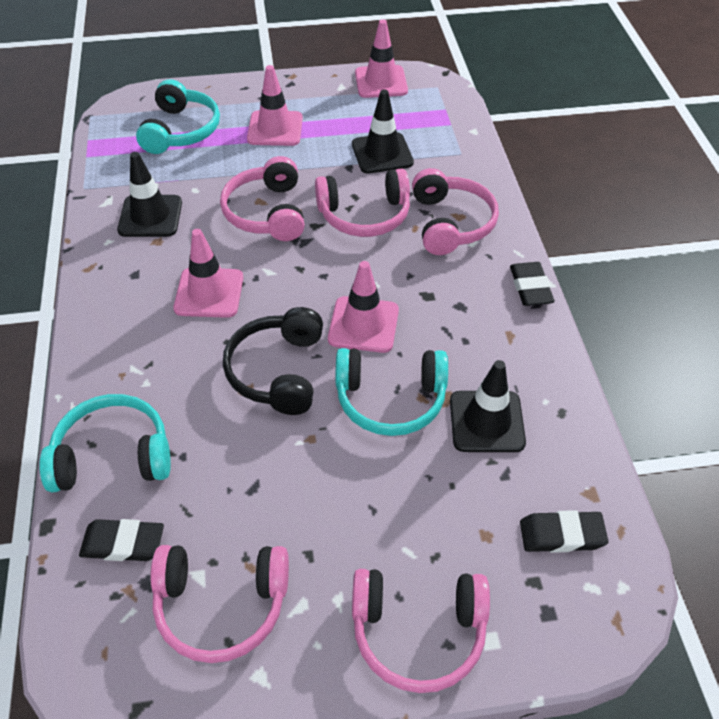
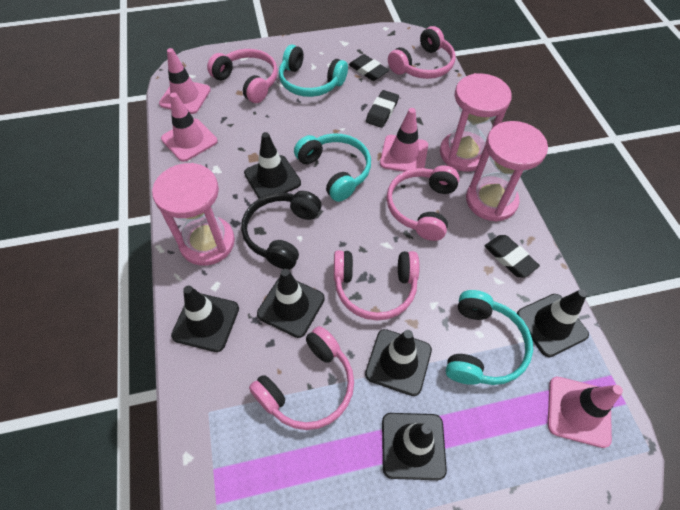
black traffic cone: [117,152,182,237] [352,89,414,174] [450,360,526,452] = 3 -> [171,286,239,352] [244,132,301,198] [257,269,325,338] [365,329,432,396] [382,413,447,480] [517,289,589,357] = 6
pink hourglass: none = 0 -> [152,163,235,266] [440,73,512,172] [466,121,548,221] = 3

